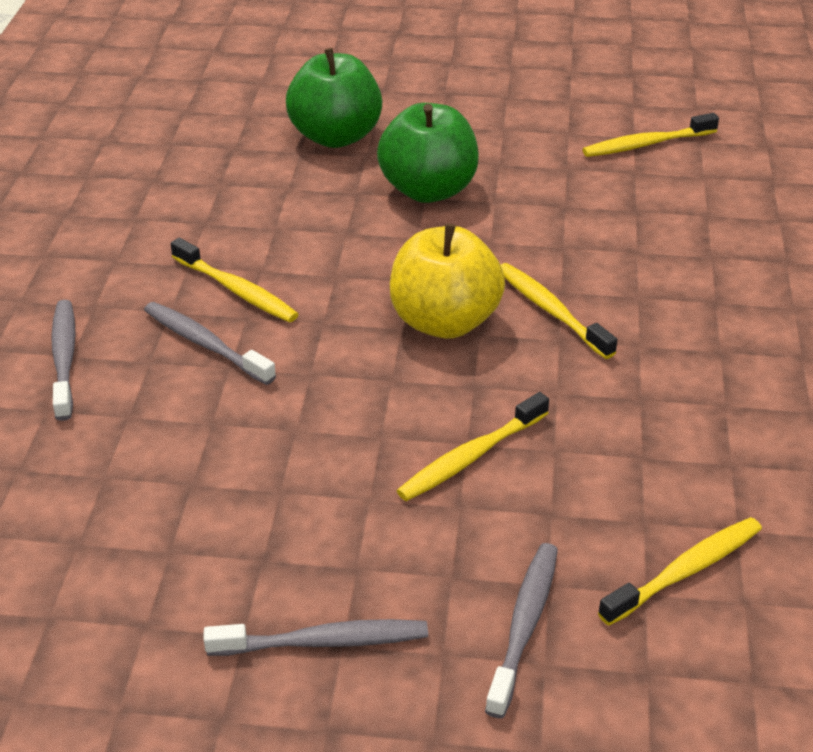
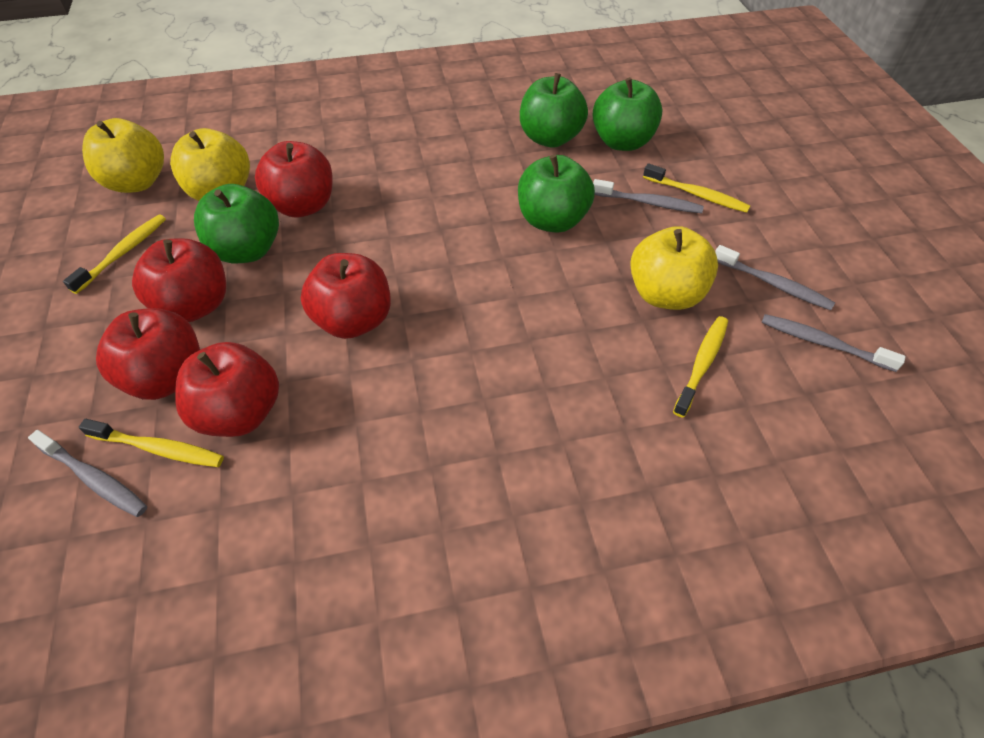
green apple: [286,48,382,148] [377,103,479,203] = 2 -> [194,184,279,263] [518,155,595,233] [520,73,588,148] [593,77,662,151] = 4
red apple: none = 0 -> [96,308,200,400] [132,238,226,322] [175,342,279,437] [255,141,333,217] [301,253,391,339] = 5
yellow apple: [390,224,505,339] = 1 -> [82,118,164,193] [170,128,250,201] [630,226,718,310] = 3
yellow toothbrush: [171,238,299,323] [397,392,549,501] [501,263,617,359] [583,113,719,157] [598,517,762,626] = 5 -> [63,215,166,294] [79,419,224,467] [643,163,750,213] [673,316,728,417] = 4

